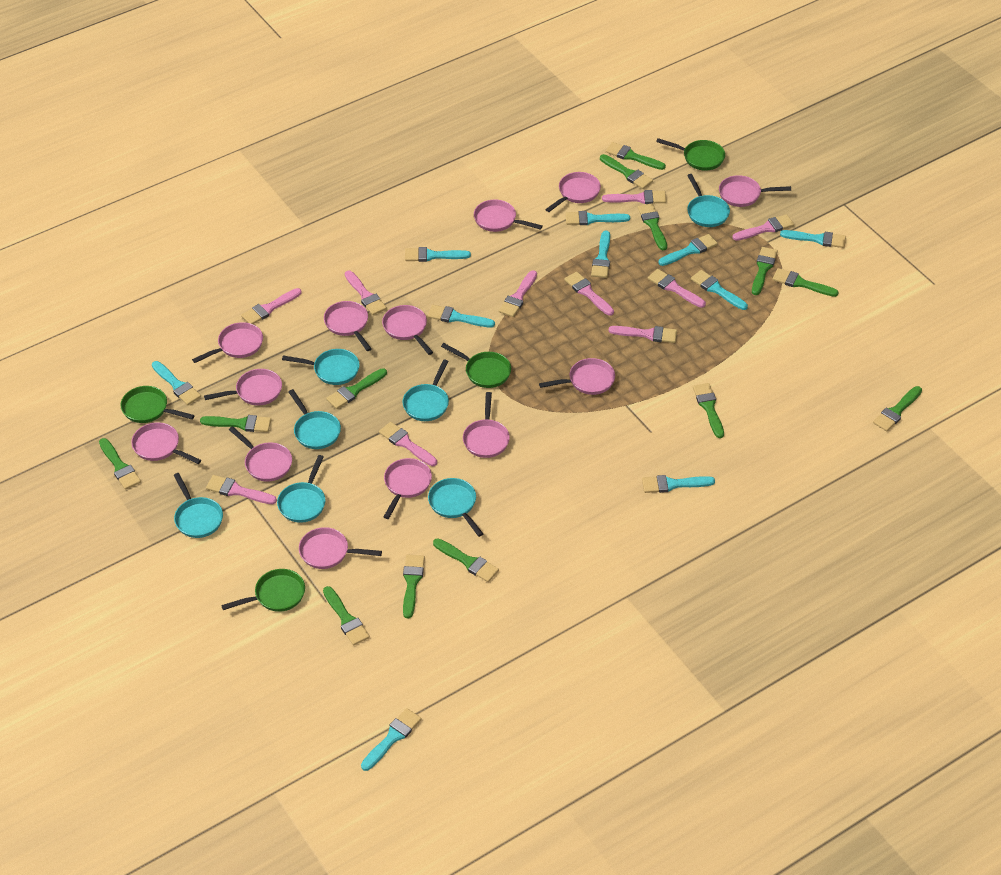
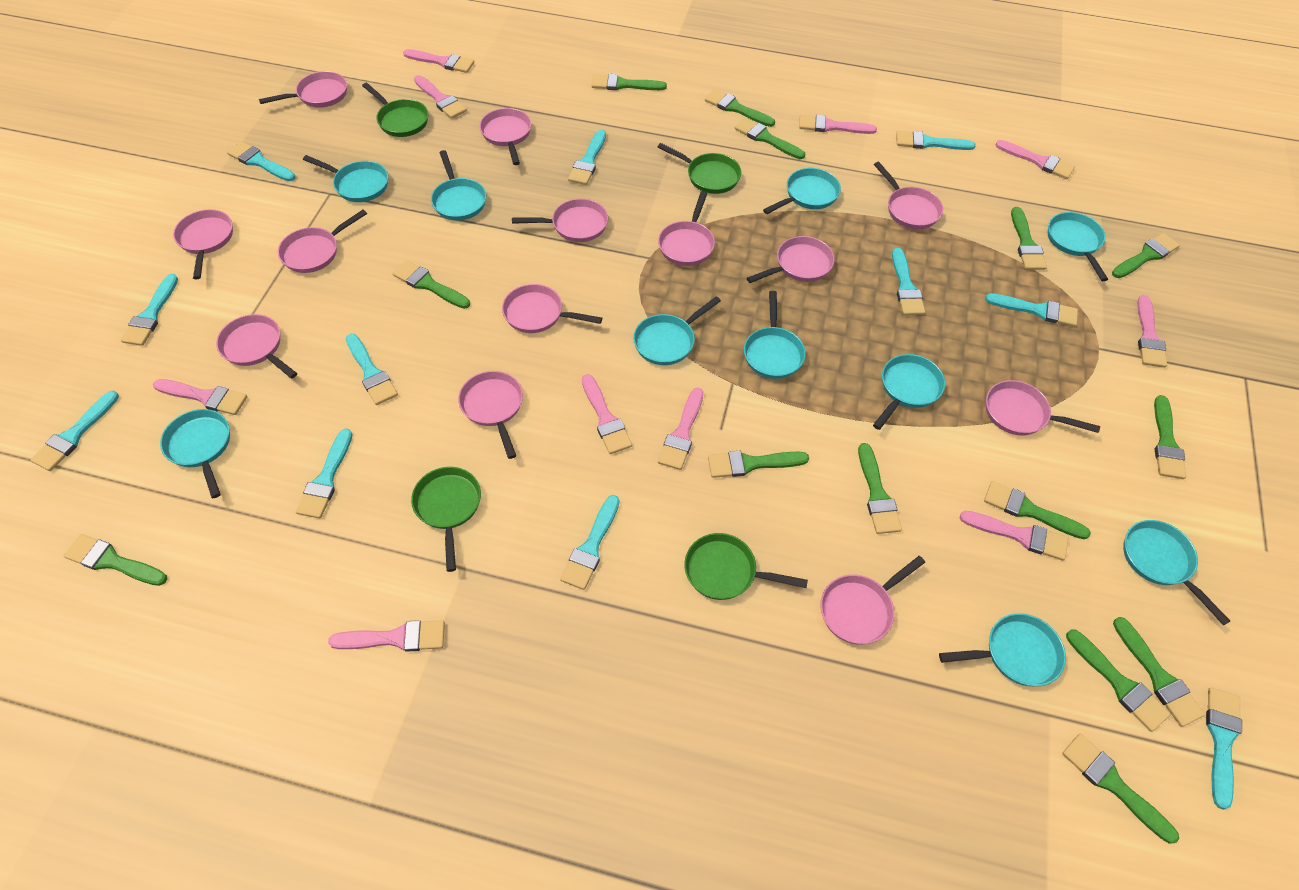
green brush: [99,438,141,490] [200,415,271,432] [323,586,370,645] [326,368,387,409] [403,555,425,618] [433,538,499,582] [600,154,653,189] [606,142,666,170] [638,203,667,250] [693,383,724,438] [752,247,778,295] [772,268,839,297] [873,386,922,431] = 13 -> [64,534,167,586] [393,260,470,309] [592,74,667,90] [705,89,775,127] [708,451,809,478] [735,117,805,159] [858,443,902,534] [984,481,1091,539] [1011,207,1047,270] [1062,734,1179,844] [1066,629,1171,732] [1112,233,1180,278] [1113,617,1205,727] [1154,395,1186,479] = 14
turquoise brush: [152,361,201,405] [361,708,422,771] [405,247,471,262] [428,305,495,327] [565,211,630,225] [591,231,610,278] [642,475,715,493] [658,234,718,266] [691,270,748,310] [780,230,846,248] = 10 -> [31,391,119,471] [121,274,178,346] [227,141,295,181] [296,428,352,518] [346,334,398,405] [560,495,619,590] [568,130,606,185] [892,248,925,315] [896,131,976,150] [985,293,1078,327] [1206,687,1242,810] = 11
turquoise pan: [174,473,223,538] [277,455,325,523] [282,349,360,385] [288,389,341,449] [402,359,449,421] [428,478,483,537] [687,174,730,227] = 7 -> [160,409,230,498] [303,155,388,202] [431,150,486,221] [633,296,721,365] [744,291,806,379] [763,168,841,214] [873,354,945,430] [939,613,1066,686] [1048,212,1108,281] [1123,520,1230,625] = 10

